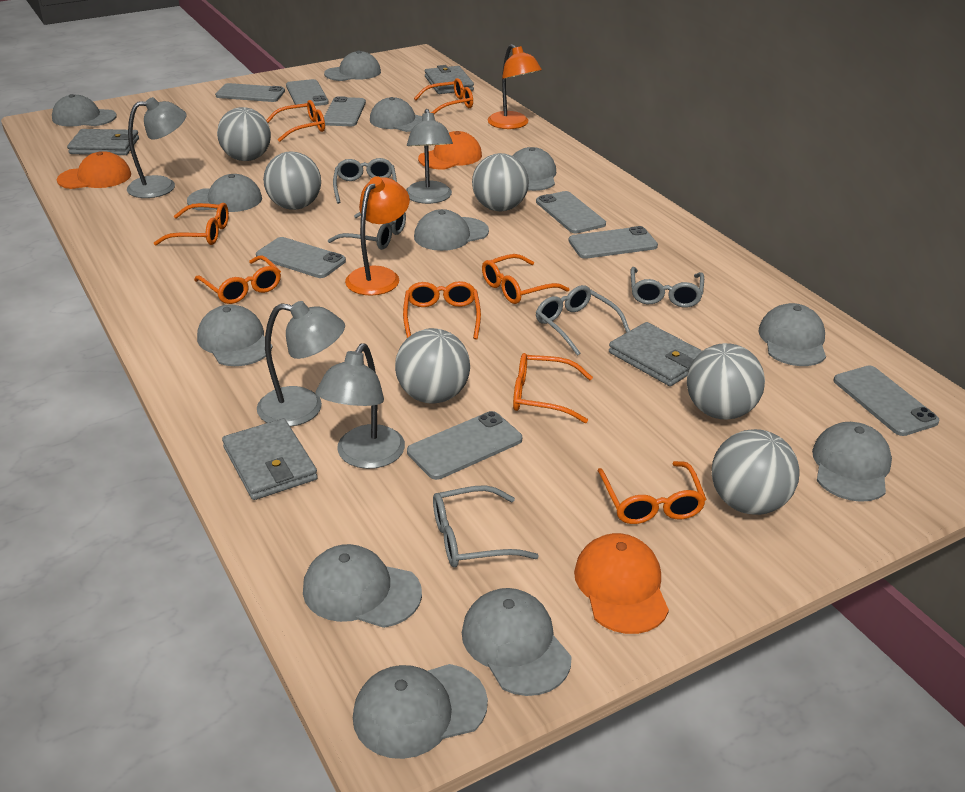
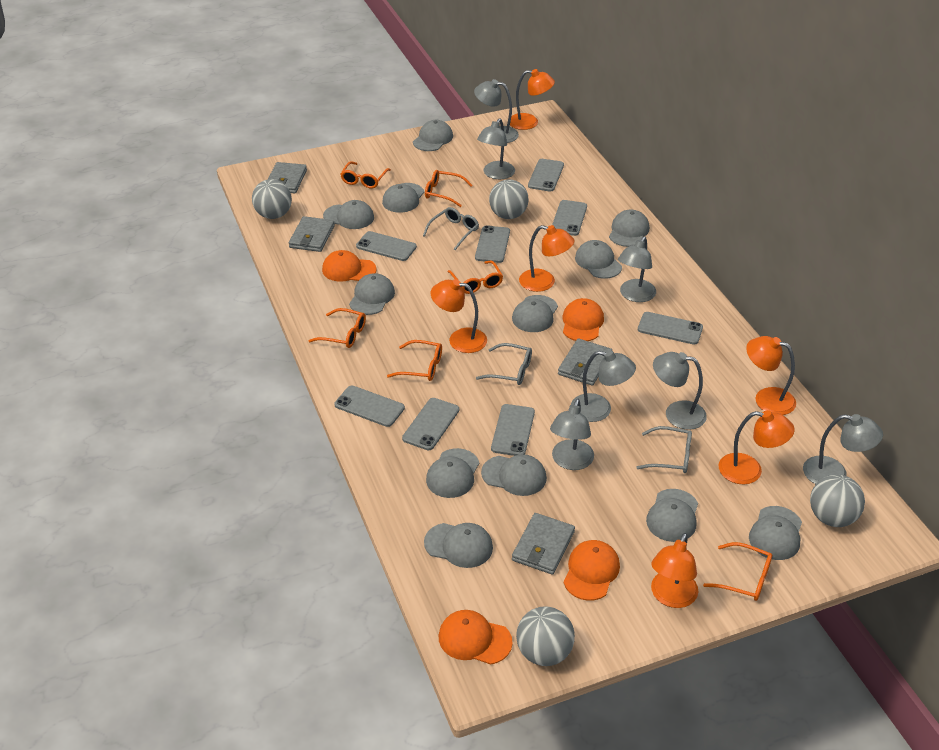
grey ball: [217,107,271,161] [263,151,321,210] [395,328,470,404] [472,153,529,211] [687,343,765,419] [712,429,800,515] = 6 -> [252,179,292,219] [489,179,529,219] [516,606,575,666] [810,475,865,527] = 4
grey glasses: [328,212,406,250] [333,158,397,204] [433,485,539,568] [536,285,630,356] [631,267,704,308] = 5 -> [423,207,479,250] [476,343,532,385] [636,426,692,473] = 3
grey lamp: [127,97,187,198] [257,301,345,427] [316,344,405,469] [406,109,453,204] = 4 -> [474,79,519,143] [477,118,515,179] [550,399,594,470] [571,350,636,422] [618,237,656,302] [653,352,707,430] [803,414,883,484] = 7
orange cap: [57,151,131,189] [418,131,482,169] [574,533,669,634] = 3 -> [322,250,377,282] [439,610,513,665] [563,298,604,341] [564,540,620,601] = 4
orange glasses: [154,203,229,245] [194,255,281,304] [266,100,325,142] [403,281,481,340] [414,78,473,114] [482,254,570,304] [513,353,593,423] [598,461,707,524] = 8 -> [308,308,366,348] [341,161,391,188] [387,340,442,381] [425,170,472,207] [448,260,503,294] [703,542,772,601] = 6
orange lamp: [345,176,410,296] [488,44,542,129] = 2 -> [431,279,487,353] [510,69,555,130] [519,225,574,292] [651,533,698,608] [719,410,795,484] [746,336,796,415] = 6

